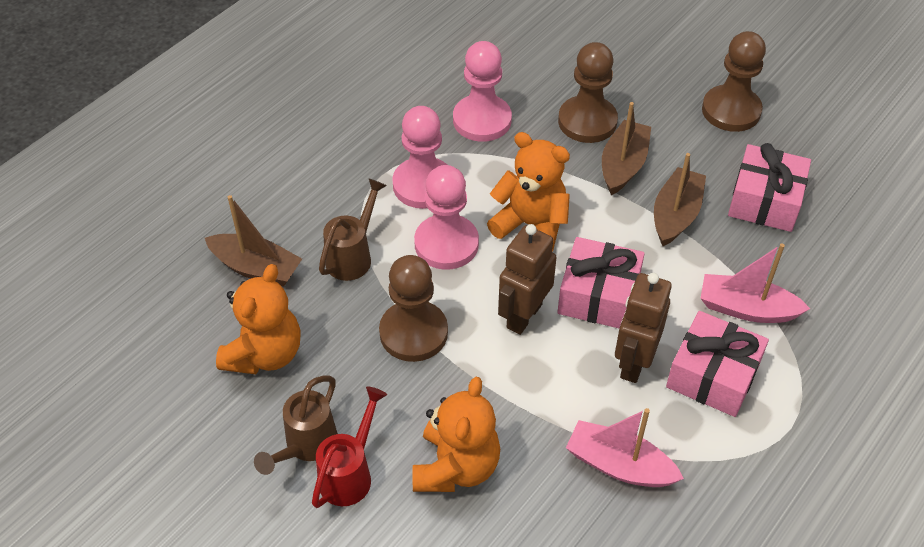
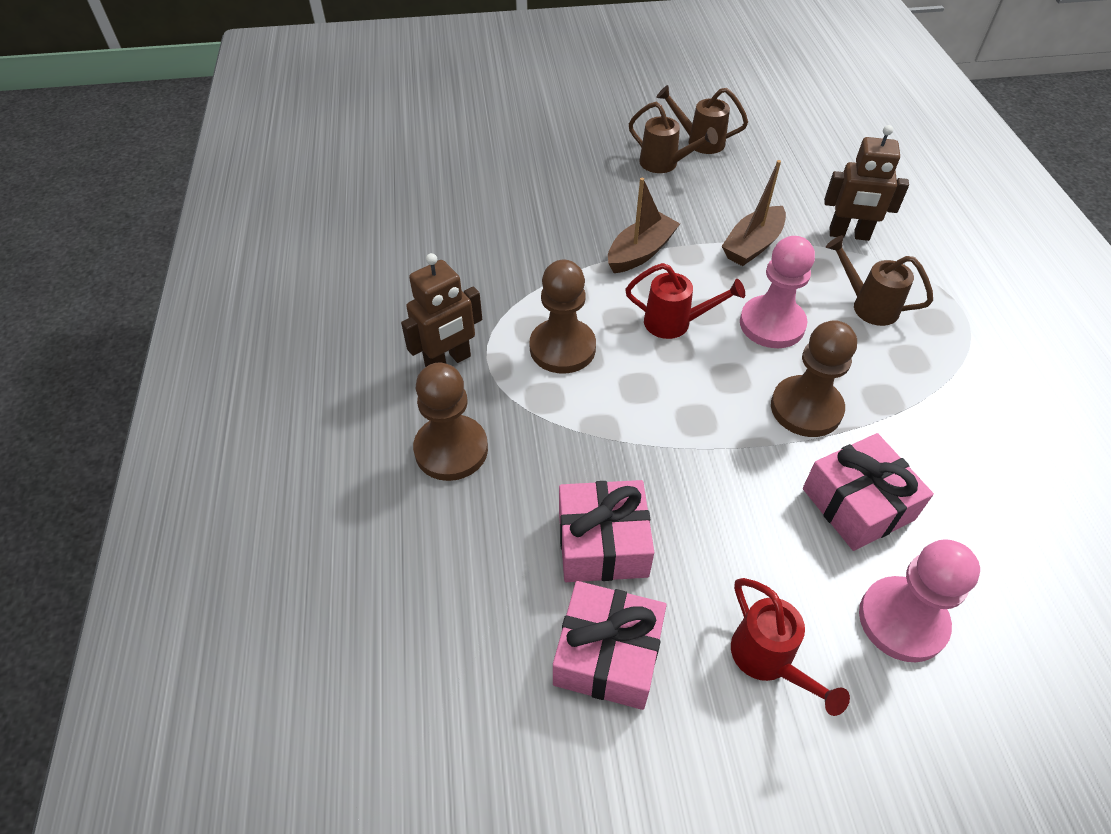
brown boat: [205,195,302,287] [602,102,651,195] [654,153,706,246] = 3 -> [608,178,680,273] [722,160,786,266] = 2
brown watering can: [254,375,338,475] [319,178,387,281] = 2 -> [629,102,718,173] [656,85,748,154] [826,235,933,326] = 3
orange teddy bear: [216,264,301,374] [412,377,500,492] [487,132,570,252] = 3 -> none = 0
pink boat: [566,408,684,487] [700,244,810,323] = 2 -> none = 0
pink pawn: [392,106,447,209] [414,165,479,270] [453,41,512,142] = 3 -> [740,236,815,348] [859,539,980,662] = 2
red watering can: [312,387,387,508] = 1 -> [625,263,745,339] [731,578,850,716] = 2

